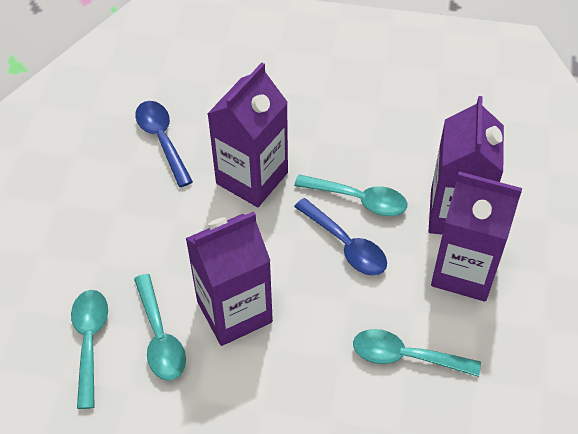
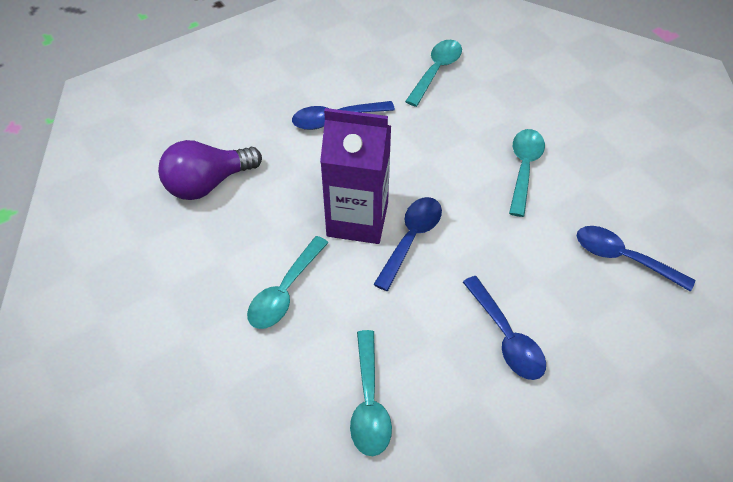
blue spoon: [135,101,193,187] [294,198,387,276] = 2 -> [292,101,395,130] [373,197,442,291] [463,276,546,380] [577,226,695,292] = 4
purple carton: [185,211,273,346] [207,63,288,207] [429,96,504,235] [431,172,522,302] = 4 -> [320,108,391,244] = 1
purple light bulb: none = 0 -> [158,140,262,200] = 1

